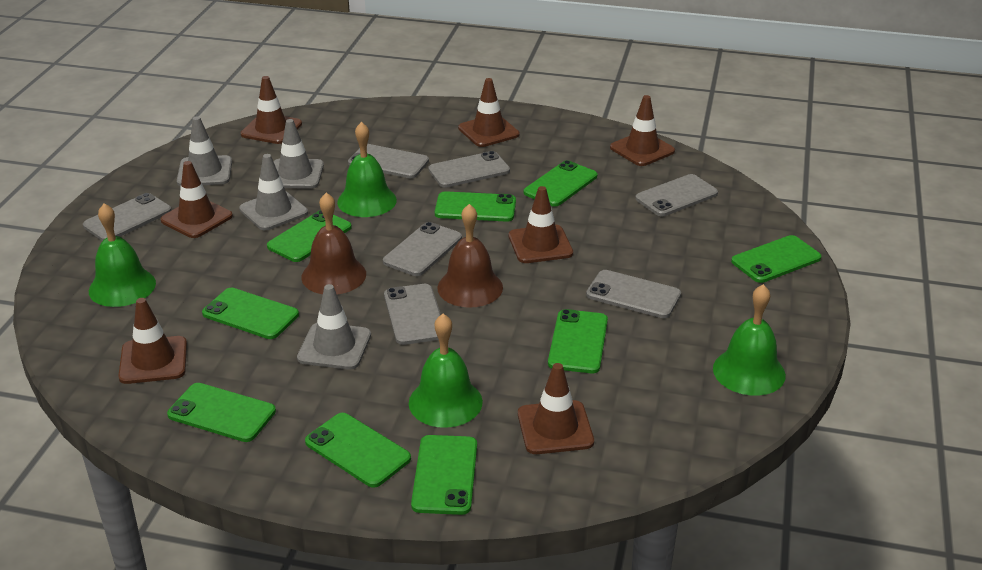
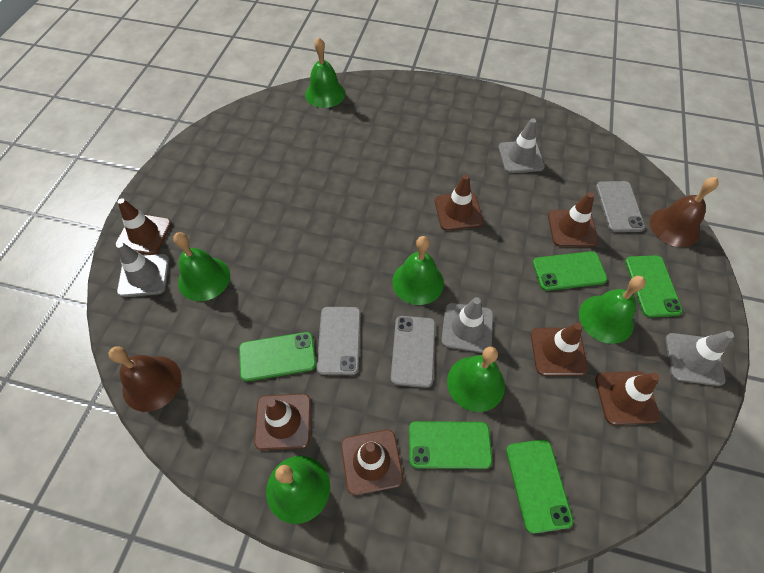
green bell: [89,203,156,307] [337,122,397,217] [409,314,483,428] [713,284,786,396] = 4 -> [173,232,230,301] [266,456,330,524] [305,37,346,108] [392,236,444,305] [447,347,505,412] [579,276,646,344] = 6
green phone: [167,383,276,442] [202,288,299,339] [267,210,352,262] [305,413,411,488] [411,435,477,515] [435,191,516,222] [524,160,597,207] [548,309,608,373] [731,235,821,283] = 9 -> [239,332,316,382] [409,421,492,469] [506,439,573,534] [533,251,607,291] [625,255,683,317] = 5
grey phone: [83,193,172,241] [348,144,429,178] [383,222,462,276] [384,284,441,345] [428,151,510,188] [586,270,681,318] [635,174,718,216] = 7 -> [317,307,361,375] [391,316,435,388] [596,181,645,232] = 3

